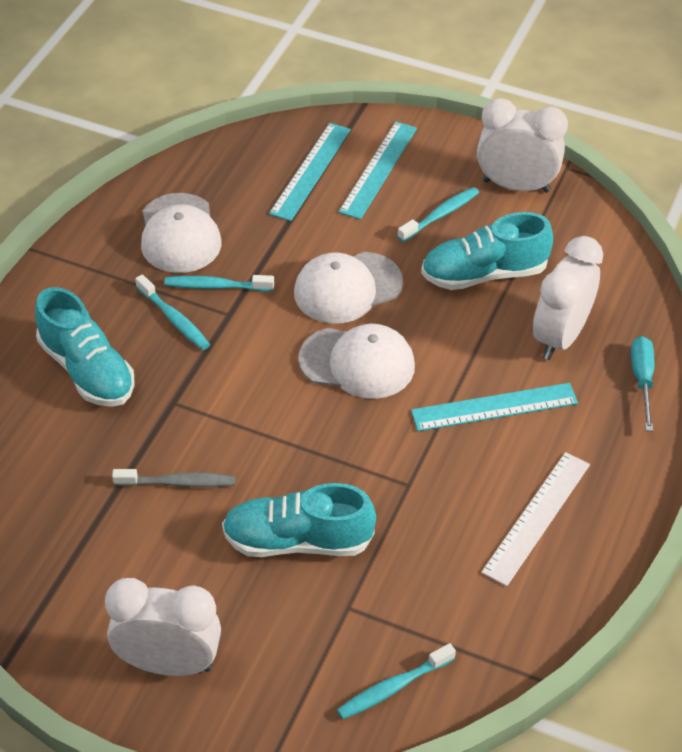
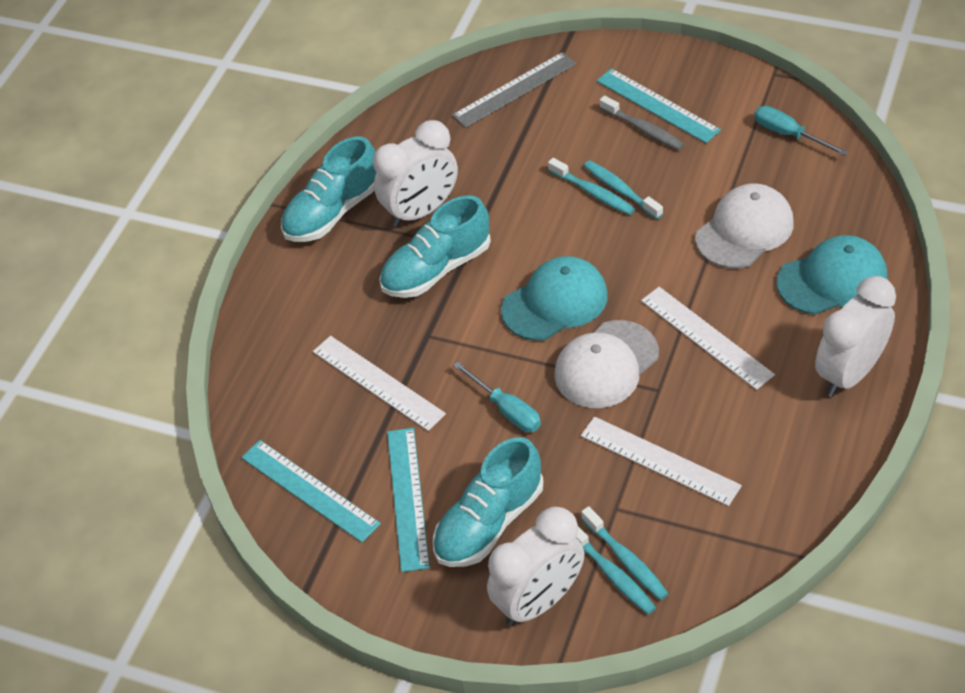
grey ruler: none = 0 -> [452,52,576,128] = 1
turquoise cap: none = 0 -> [501,256,608,341] [776,235,888,315] = 2
turquoise screwdriver: [631,336,654,431] = 1 -> [453,361,541,432] [754,106,848,156] = 2
white cap: [141,193,221,273] [294,252,403,324] [298,324,415,399] = 3 -> [554,320,659,408] [695,183,794,268] = 2
white ruler: [481,452,590,586] = 1 -> [313,336,446,431] [581,416,742,506] [641,287,775,390] = 3

